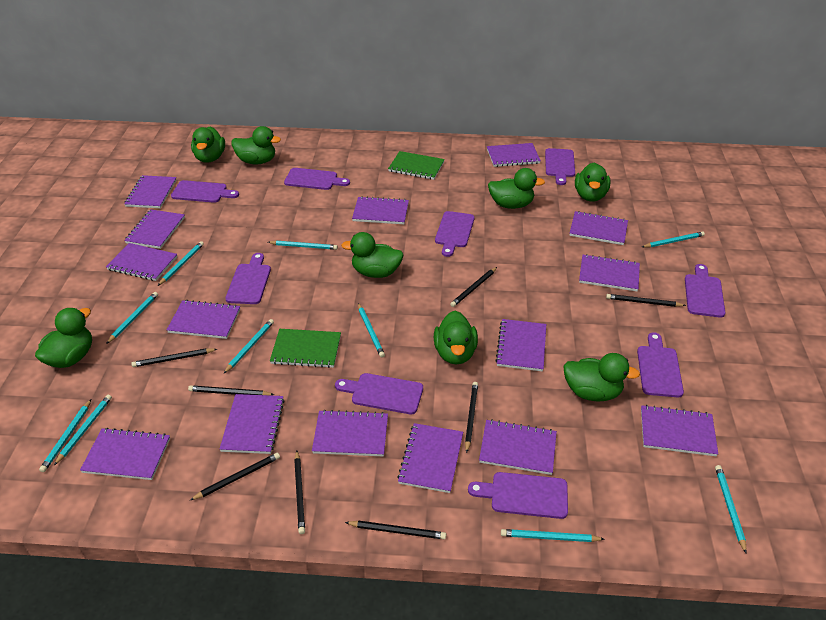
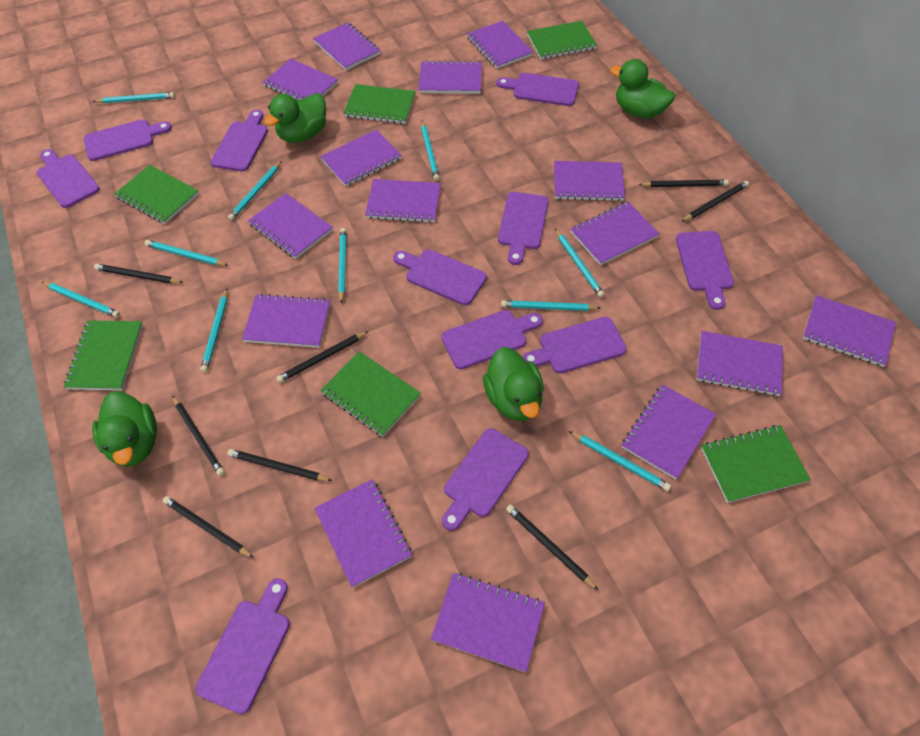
green duck: [35,308,92,368] [191,126,225,163] [231,126,281,164] [341,232,404,278] [434,311,478,365] [488,168,545,209] [563,353,640,402] [575,163,611,202] = 8 -> [92,391,157,467] [264,93,326,143] [483,347,544,421] [610,59,675,119] = 4
green notebook: [270,329,341,368] [388,151,445,180] = 2 -> [64,320,143,390] [114,165,199,224] [320,351,421,436] [343,84,416,124] [527,21,597,59] [701,425,811,503] = 6
purple cutting board: [171,180,239,203] [225,253,271,304] [284,168,350,190] [335,373,423,414] [435,211,475,257] [468,472,568,519] [545,148,575,185] [637,332,684,397] [685,264,726,318] = 9 -> [37,149,100,208] [84,119,172,161] [195,578,290,714] [211,110,268,172] [393,249,487,306] [441,310,543,369] [442,428,529,531] [497,73,579,106] [498,192,549,265] [522,317,627,374] [676,231,734,310] = 11

